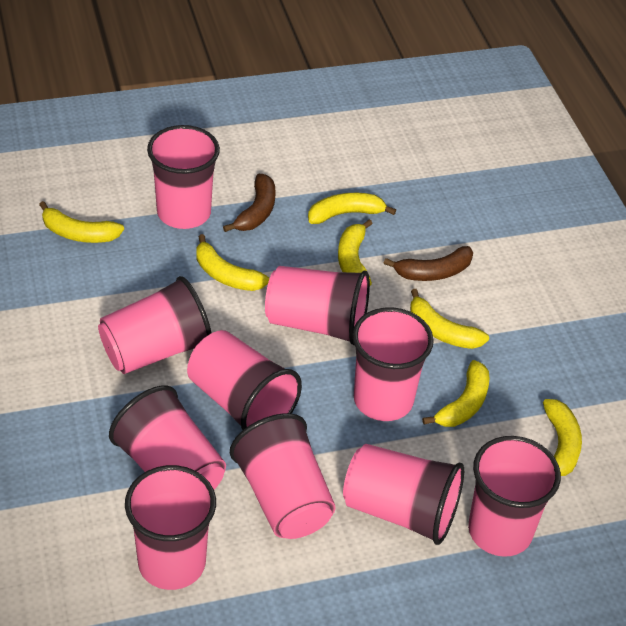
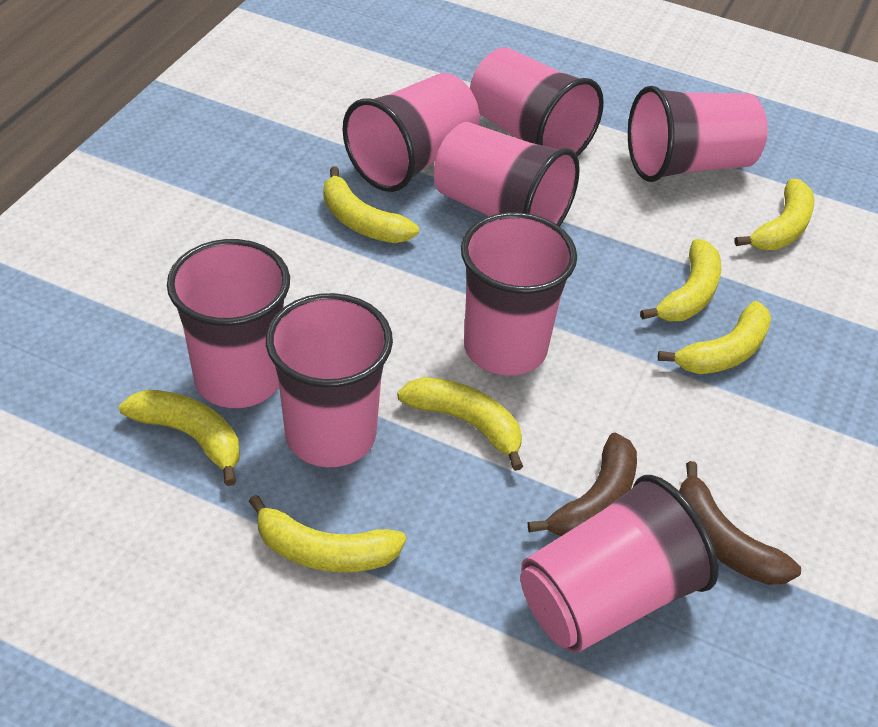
pink cup: [98,276,212,374] [109,386,226,489] [125,465,216,590] [147,125,220,229] [187,330,302,430] [230,413,336,539] [265,266,370,345] [343,444,464,545] [352,307,434,421] [468,436,561,557] = 10 -> [167,239,290,408] [266,293,393,467] [343,73,480,192] [434,122,580,227] [461,212,577,376] [470,47,604,156] [520,475,718,653] [628,86,768,182] = 8

